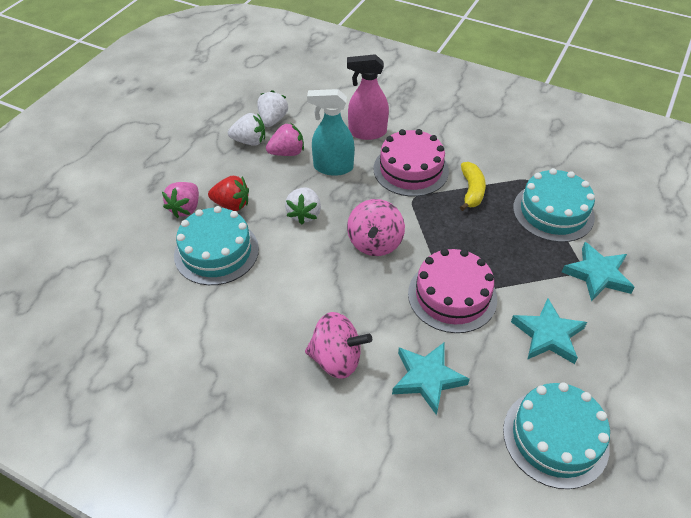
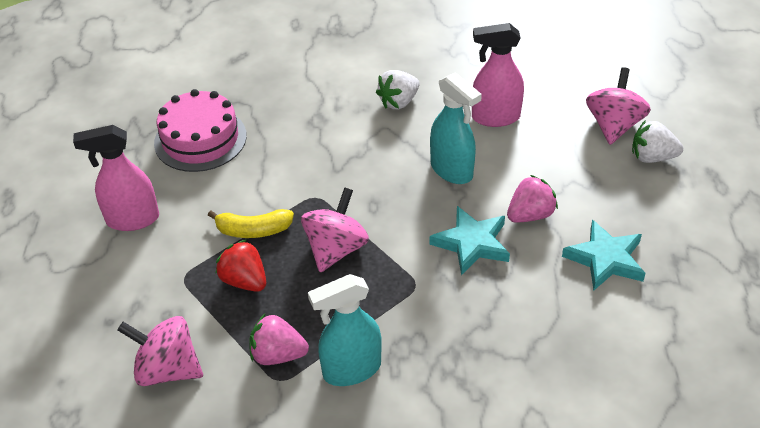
pink cake: [373,129,449,197] [408,249,497,333] = 2 -> [154,89,247,172] = 1
pink spinning top: [305,312,372,379] [347,199,405,256] = 2 -> [117,316,203,386] [301,187,369,272] [586,67,651,145] = 3
pink spray bottle: [347,54,389,140] = 1 -> [73,125,159,231] [472,23,524,127] = 2
turquoise cake: [174,206,259,285] [503,383,610,489] [513,168,595,242] = 3 -> none = 0
turquoise spray bottle: [307,89,355,176] = 1 -> [308,274,382,386] [430,72,482,184] = 2
turquoise star: [392,342,470,415] [511,298,587,364] [562,242,635,301] = 3 -> [430,206,510,275] [562,220,646,290] = 2
white strawberry: [228,113,265,146] [257,90,288,127] [285,187,321,224] = 3 -> [376,70,420,109] [632,120,683,163] = 2

